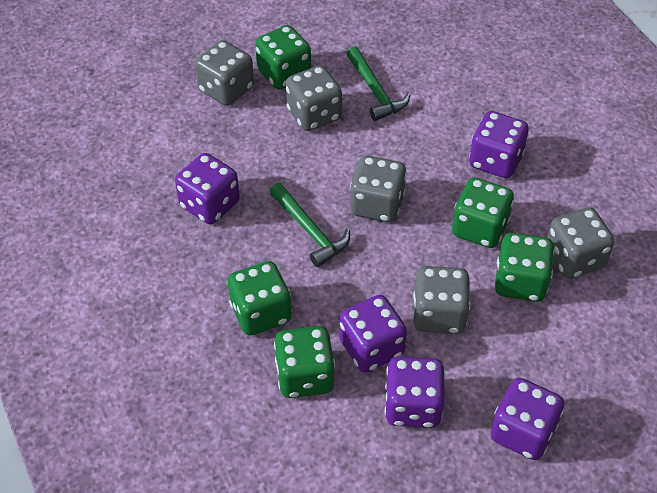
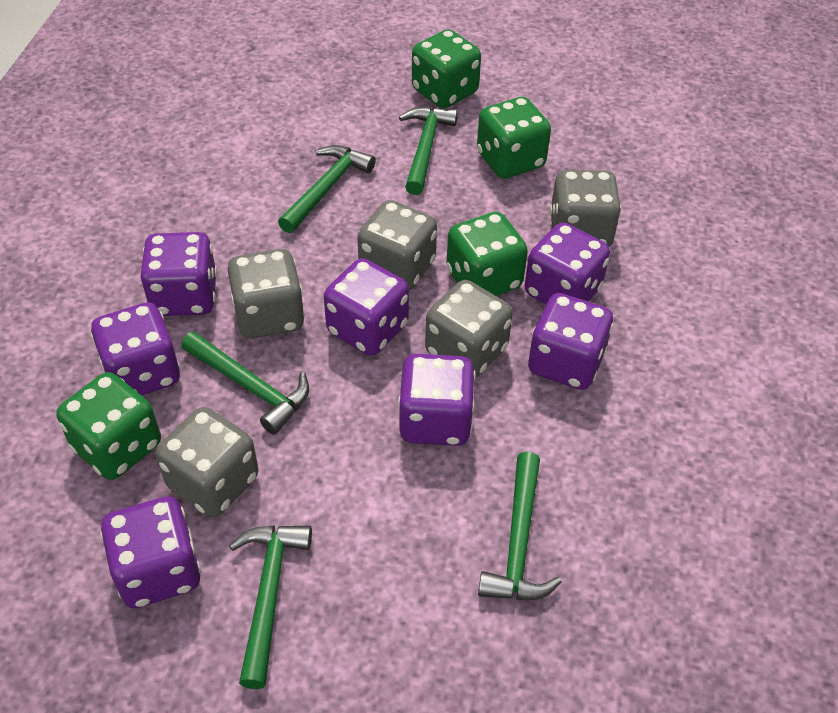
green dice: [228,261,292,335] [255,25,311,89] [274,326,335,398] [452,178,514,248] [495,233,555,302] = 5 -> [56,372,161,480] [412,29,481,108] [446,212,528,296] [477,97,551,179] = 4
green hammer: [270,183,350,267] [346,47,410,121] = 2 -> [181,331,309,435] [229,525,312,689] [278,145,376,233] [399,106,458,195] [478,452,562,600] = 5
purple dice: [175,153,240,224] [339,295,407,372] [385,357,445,428] [469,111,529,178] [491,378,564,460] = 5 -> [91,302,180,396] [100,496,201,608] [140,232,217,316] [324,258,409,356] [398,354,476,446] [525,222,610,304] [528,293,614,390] = 7

